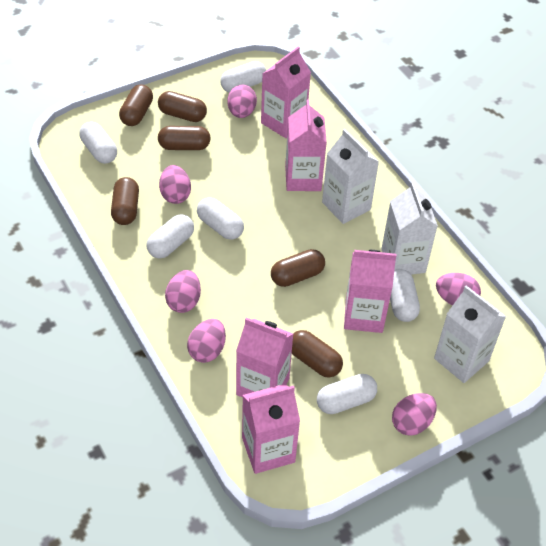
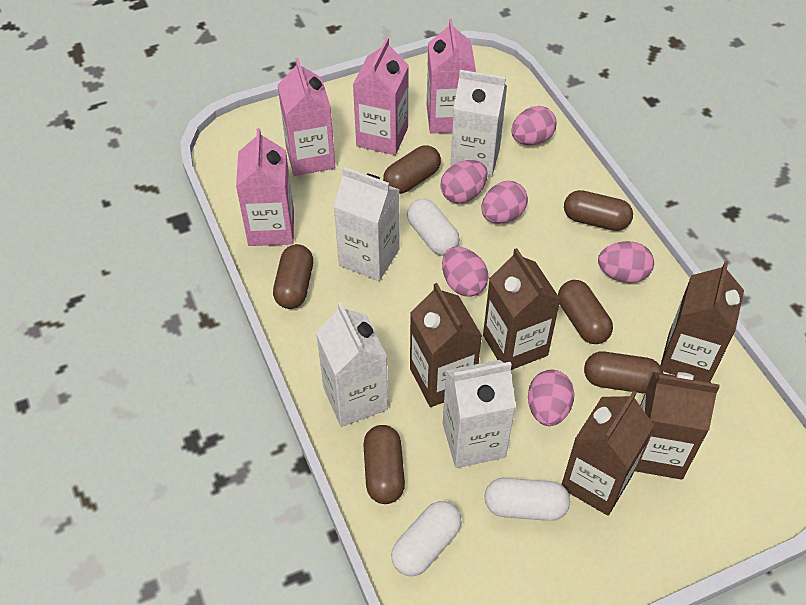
brown carton: none = 0 -> [410,283,482,407] [483,248,561,370] [561,391,654,516] [635,372,719,480] [660,261,744,382] = 5
pink carton: [236,317,293,398] [242,384,300,474] [261,47,311,138] [285,99,327,191] [344,250,397,333] = 5 -> [236,128,294,246] [278,58,335,176] [353,38,409,155] [427,19,476,134] = 4
white capsule: [79,122,117,164] [147,214,194,259] [197,197,244,240] [220,61,266,93] [317,374,377,414] [390,269,420,322] = 6 -> [391,501,462,576] [407,199,460,256] [485,478,570,521] = 3
white carton: [322,129,379,224] [381,182,438,275] [434,285,506,383] = 3 -> [316,302,388,427] [333,167,400,281] [443,360,516,468] [450,70,507,177] = 4

